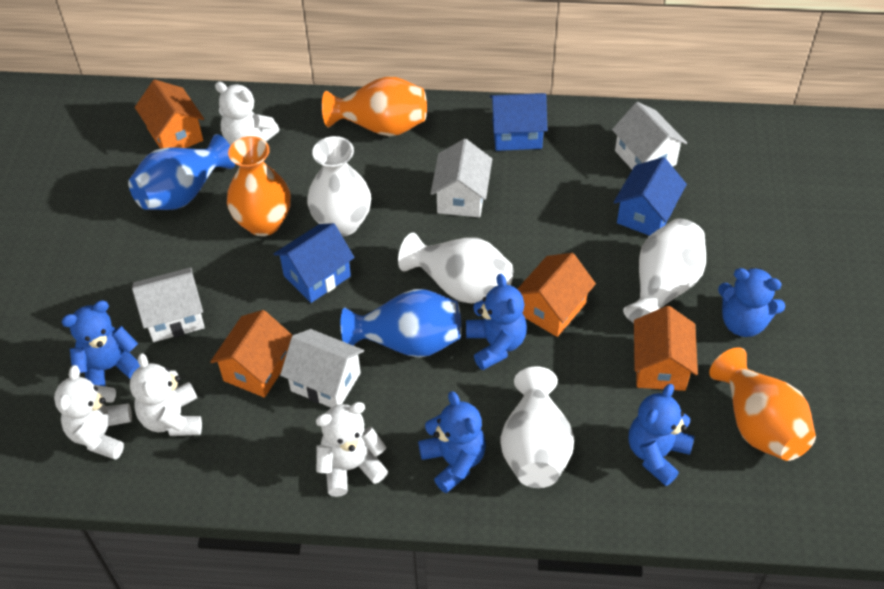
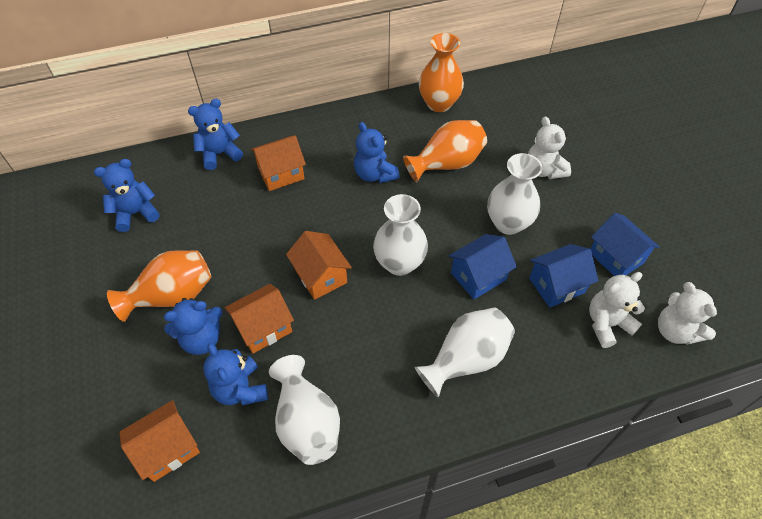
blue vase: [128,134,235,210] [341,289,461,358] = 2 -> none = 0
white house: [132,267,205,342] [280,329,364,407] [431,139,492,217] [612,102,687,170] = 4 -> none = 0
white teddy bear: [54,365,132,460] [130,353,202,436] [215,82,279,146] [316,402,388,497] = 4 -> [528,116,571,179] [589,272,645,348] [658,282,717,345] = 3

